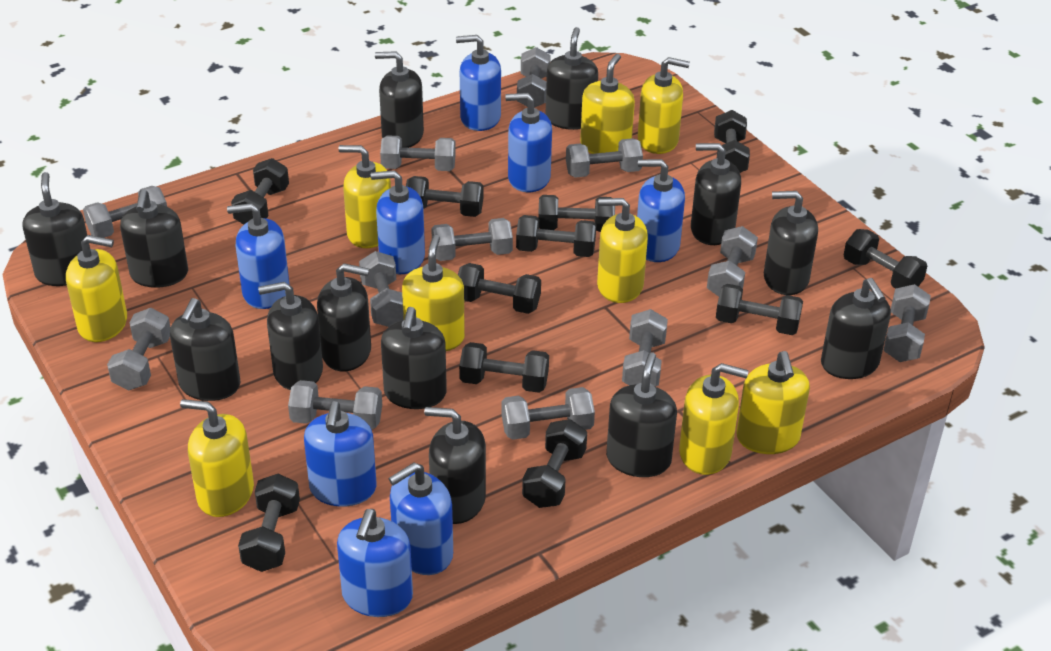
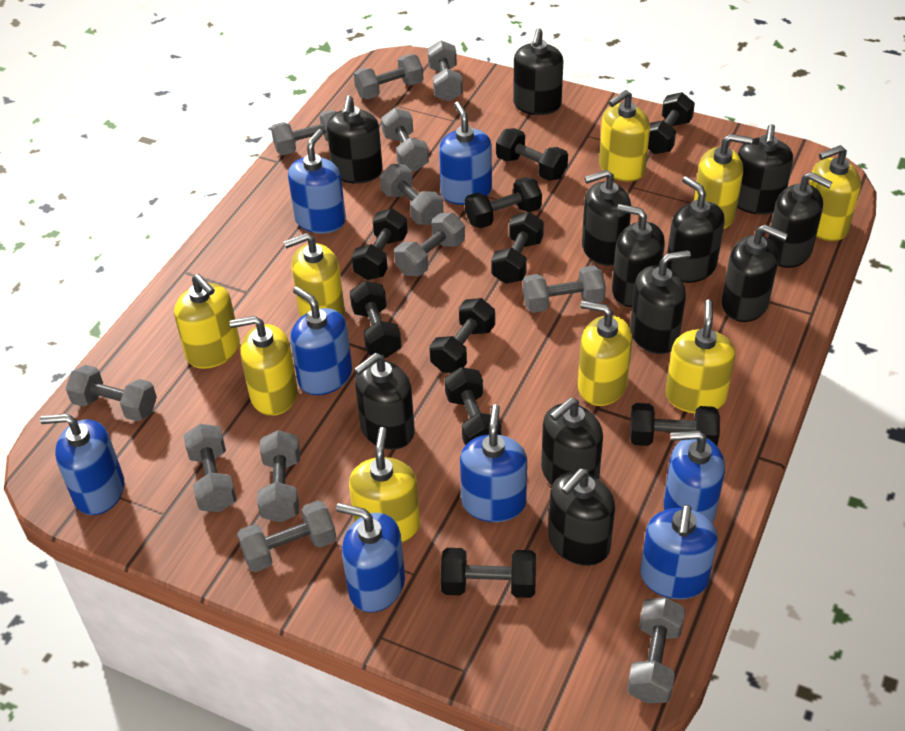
black dumbbell: [231,158,289,225] [238,474,300,572] [406,176,484,217] [458,263,541,314] [459,342,549,393] [516,215,596,257] [522,419,587,508] [538,195,615,232] [714,110,750,173] [716,284,803,335] [844,229,927,288] = 11 -> [350,281,402,358] [351,208,408,280] [429,298,495,373] [441,548,536,598] [445,367,501,445] [465,177,542,228] [491,212,544,284] [496,128,568,181] [630,403,720,446] [648,92,695,154] = 10
black soap dispenser: [22,172,87,286] [120,189,188,288] [170,298,240,401] [258,282,323,390] [317,263,371,371] [375,51,424,148] [381,307,447,409] [424,407,486,524] [545,27,598,130] [606,352,677,477] [691,143,741,245] [764,191,818,295] [821,278,891,379] = 13 -> [327,95,383,184] [354,353,415,450] [513,28,563,115] [541,398,603,485] [548,469,615,566] [582,170,631,266] [612,204,665,307] [630,250,691,354] [667,176,725,283] [722,224,788,322] [737,124,793,215] [768,172,833,268] = 12

